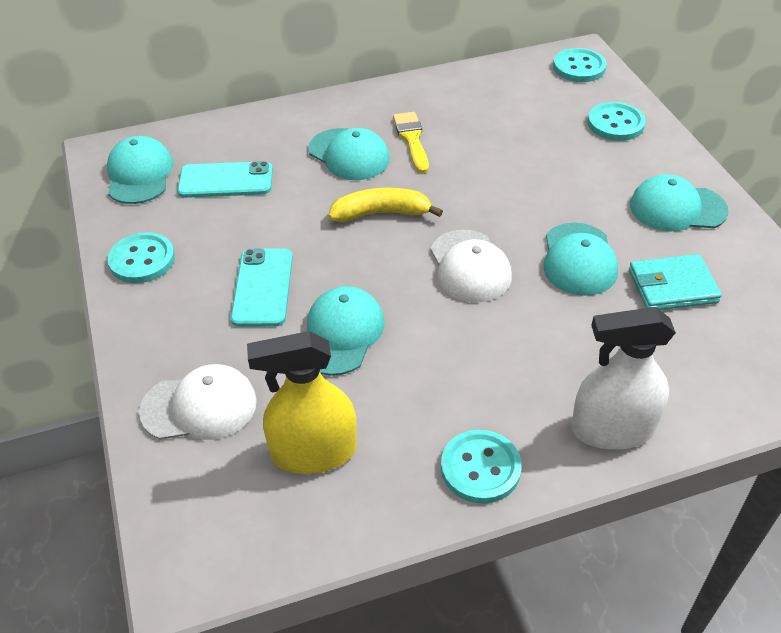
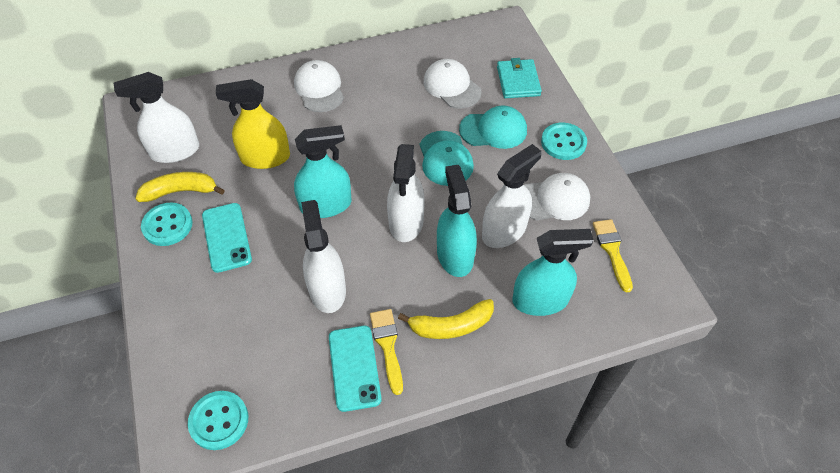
turquoise button: [107,232,175,283] [441,430,522,504] [553,48,607,82] [588,102,646,141] = 4 -> [141,203,193,246] [188,391,248,450] [541,123,587,160] = 3
turquoise cap: [107,136,173,204] [307,286,385,376] [308,128,390,180] [543,223,618,296] [630,174,729,231] = 5 -> [419,131,474,186] [459,106,527,149] = 2
turquoise spray bottle: none = 0 -> [294,125,352,218] [437,165,477,277] [513,229,594,316] = 3
white cap: [139,364,257,440] [431,230,512,303] = 2 -> [294,60,344,112] [423,59,482,108] [524,173,590,220] = 3
white spray bottle: [571,307,676,450] = 1 -> [114,72,199,163] [301,200,346,313] [387,144,425,242] [482,144,542,248] = 4
yellow banana: [328,188,443,222] = 1 -> [135,172,225,202] [398,299,494,339] = 2
yellow brush: [393,112,429,173] = 1 -> [370,309,403,395] [593,219,633,293] = 2

